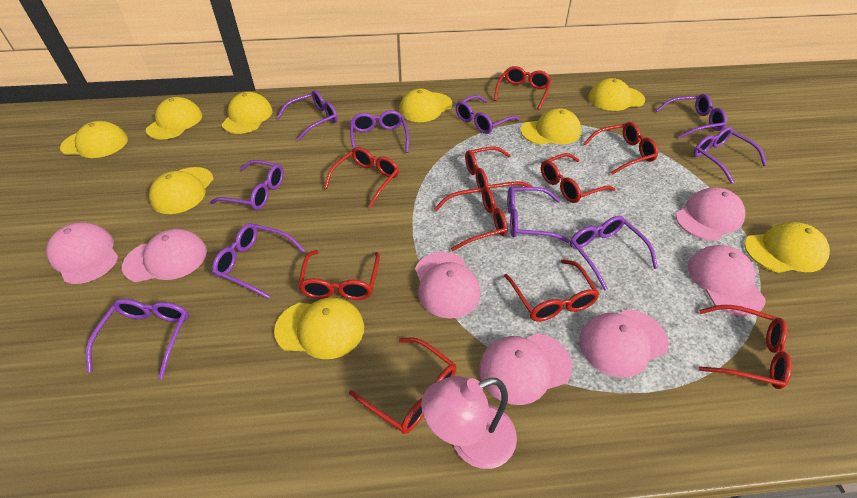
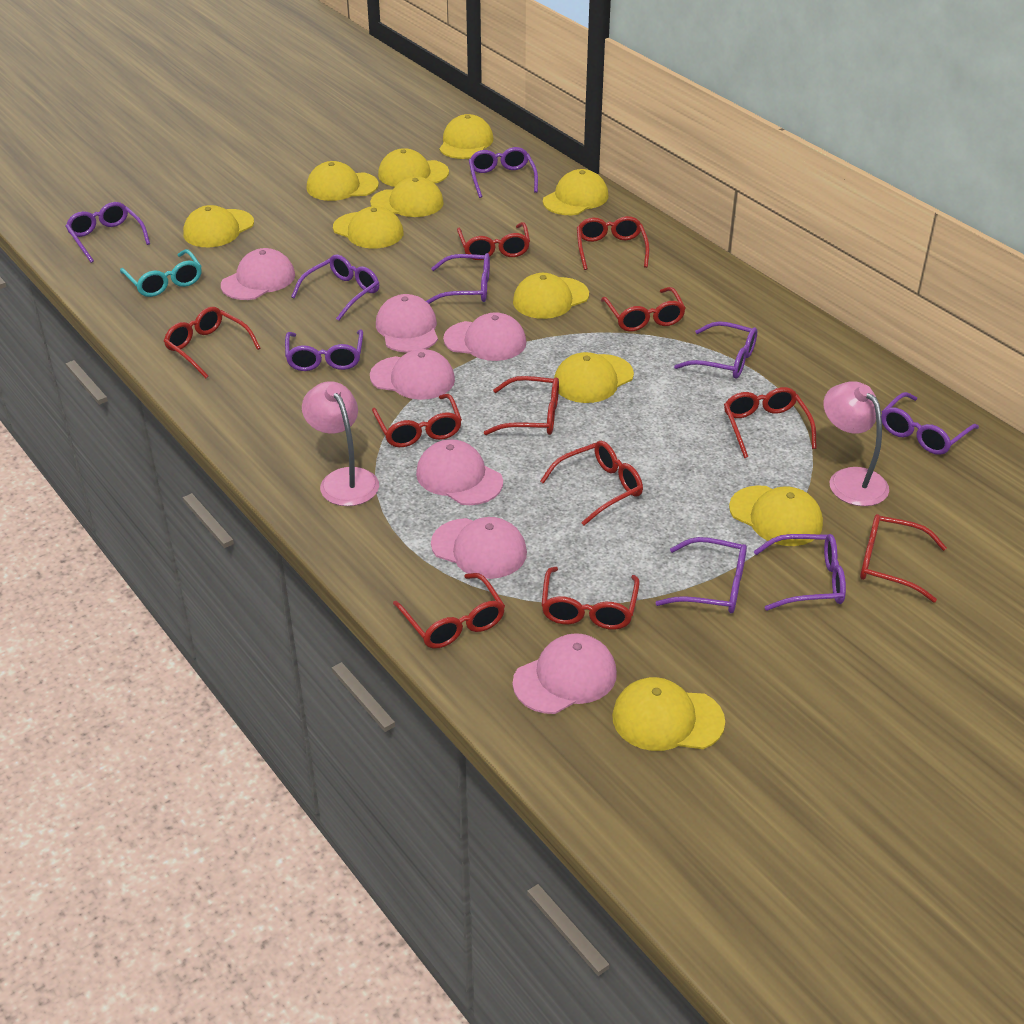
pink lamp: [421,376,517,469] = 1 -> [302,381,379,506] [823,381,889,506] = 2
purple glasses: [86,299,189,379] [210,160,284,210] [212,223,305,299] [277,90,338,140] [350,110,409,153] [456,95,520,134] [507,186,570,243] [570,216,658,291] [656,94,727,138] [693,127,767,184] = 10 -> [66,202,150,263] [285,330,363,371] [291,254,379,321] [426,253,490,304] [469,147,538,198] [656,537,747,613] [674,321,757,379] [754,534,846,611] [881,392,979,455] = 9
red glasses: [298,250,380,300] [324,147,399,208] [349,337,456,434] [434,187,508,251] [465,146,532,193] [494,66,551,110] [504,259,599,321] [541,153,615,203] [583,122,658,175] [698,305,792,389] = 10 -> [164,307,260,378] [372,394,462,447] [393,573,505,649] [457,222,530,260] [484,376,559,435] [540,441,643,526] [541,567,640,630] [577,216,649,270] [601,287,686,332] [724,387,817,458] [860,514,947,603] = 11
turquoise glasses: none = 0 -> [120,249,202,297] = 1
yellow cap: [60,121,128,158] [146,97,202,140] [149,167,213,214] [222,92,272,134] [274,297,364,359] [399,89,452,122] [521,108,581,145] [588,78,645,111] [744,222,830,273] = 9 -> [183,205,254,247] [307,161,379,201] [333,206,404,249] [370,176,444,217] [378,148,449,187] [439,114,494,159] [513,273,589,319] [543,169,608,215] [554,352,634,403] [612,677,725,751] [729,485,823,546] = 11

